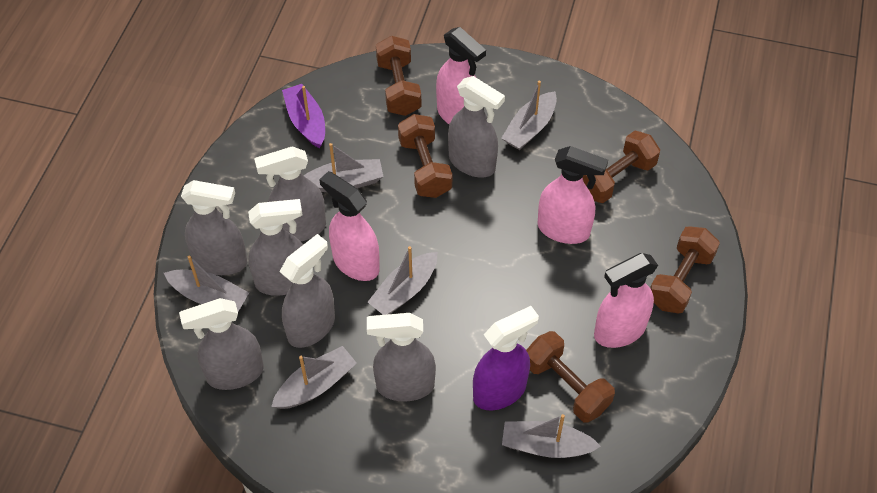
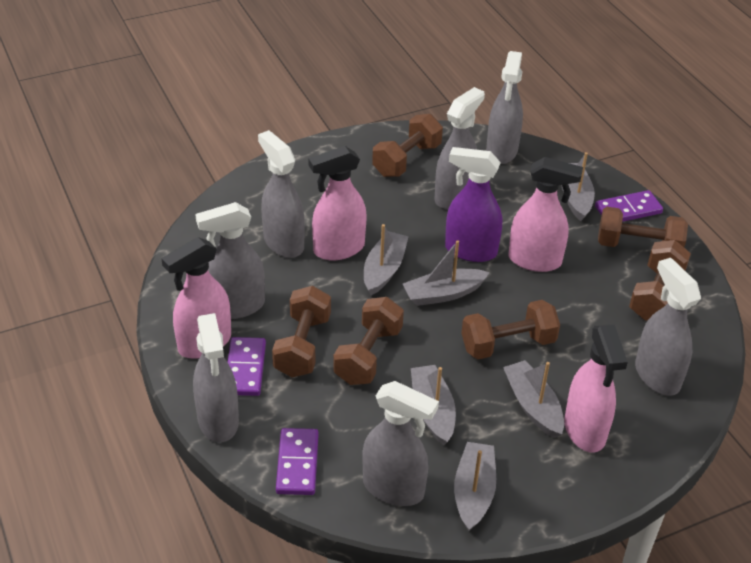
brown dumbbell: [376,36,422,116] [398,114,452,198] [526,331,615,423] [583,131,660,203] [650,226,720,313] = 5 -> [272,286,331,377] [333,297,404,385] [372,114,443,177] [461,300,560,359] [598,207,688,247] [629,240,691,321] = 6
purple boat: [282,84,325,148] = 1 -> none = 0
purple domino: none = 0 -> [228,337,266,396] [276,428,319,495] [595,190,663,222] = 3

